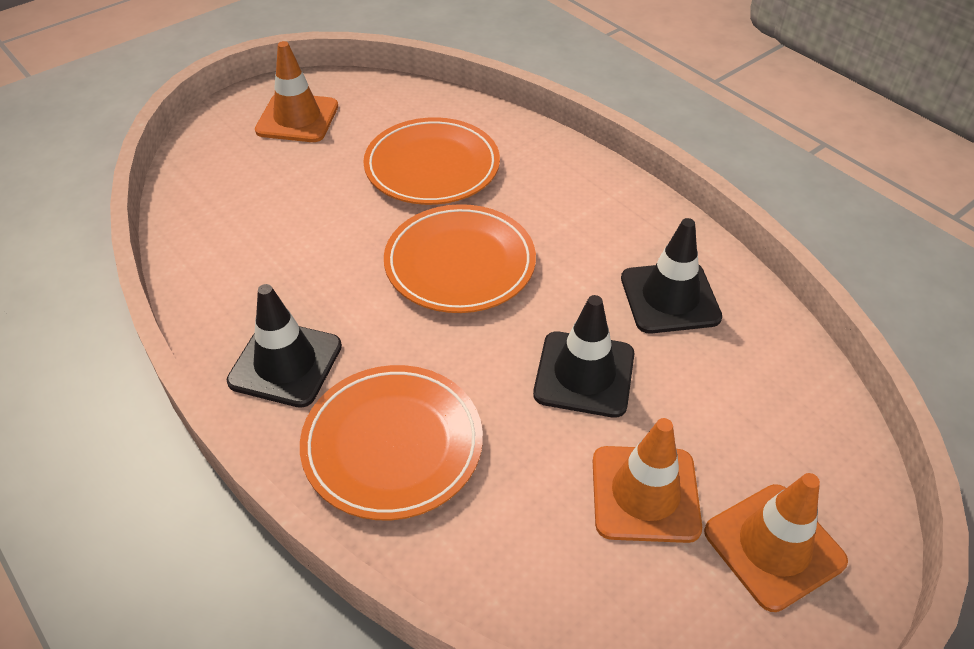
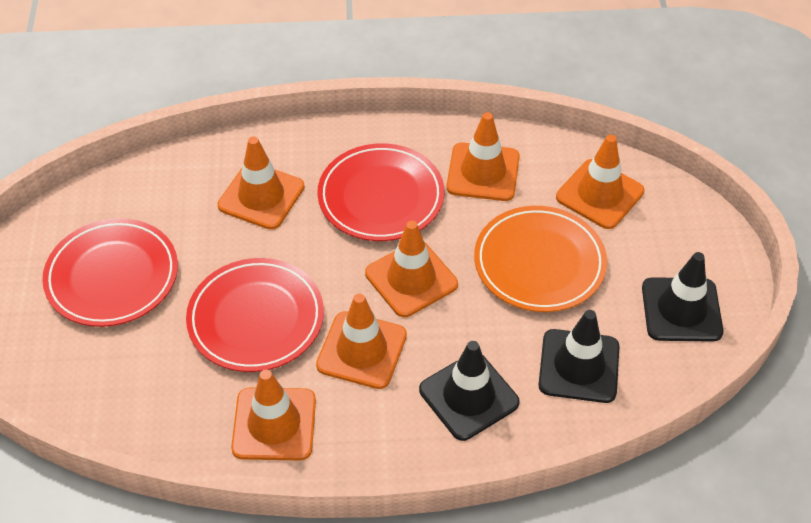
orange plate: [300,365,483,520] [363,117,500,205] [384,204,536,313] = 3 -> [474,206,607,312] = 1
orange traffic cone: [255,41,338,142] [593,418,702,543] [704,473,848,612] = 3 -> [217,137,305,230] [231,369,316,461] [316,293,407,389] [365,221,458,317] [446,112,520,201] [556,135,644,229] = 6
red plate: none = 0 -> [42,218,178,327] [186,258,324,372] [317,143,444,241] = 3

